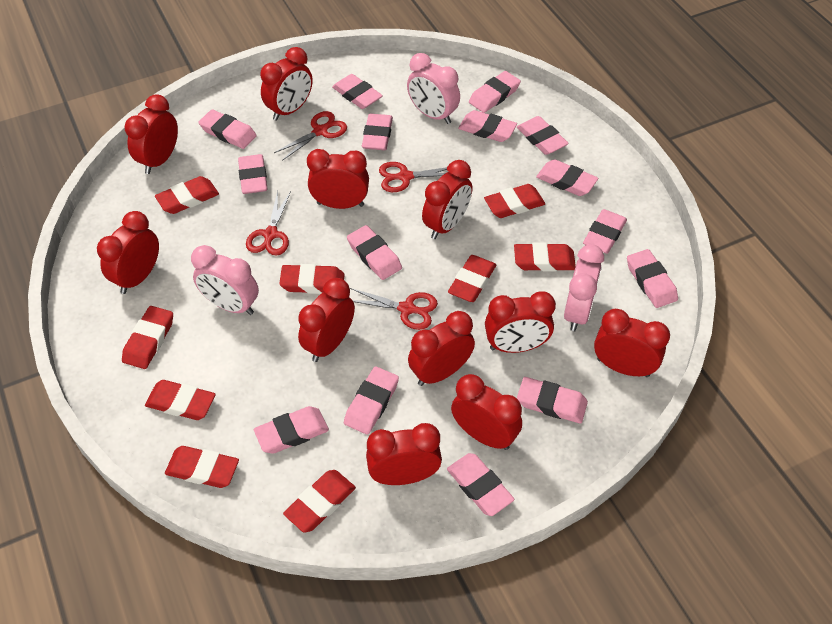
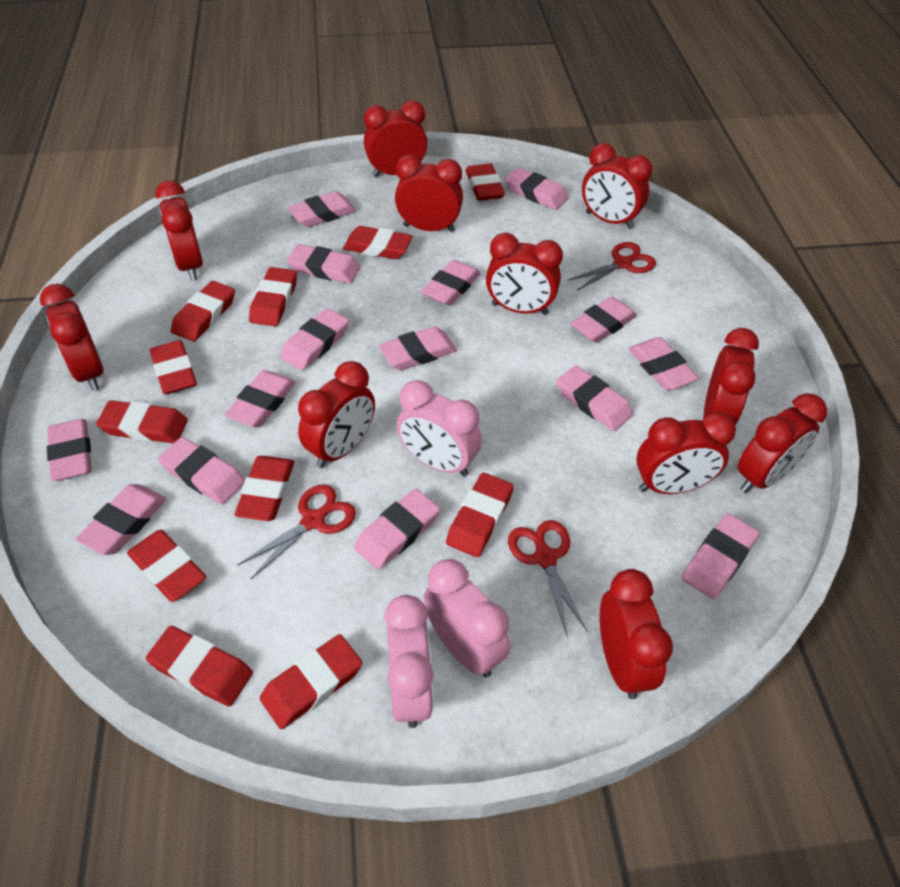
red eraser: [122,306,173,369] [145,380,216,420] [155,176,219,214] [165,446,239,488] [279,264,345,294] [283,470,356,533] [448,255,496,302] [484,184,545,218] [514,243,576,271] = 9 -> [96,400,188,443] [127,530,206,602] [146,626,253,707] [149,340,197,395] [171,281,235,342] [234,456,294,521] [249,267,297,326] [260,634,362,729] [343,226,413,259] [446,473,514,557] [466,164,505,201] = 11
red scissors: [246,191,291,256] [274,111,347,161] [350,288,438,330] [379,162,447,192] = 4 -> [238,485,356,579] [508,520,588,637] [567,242,656,291] = 3

